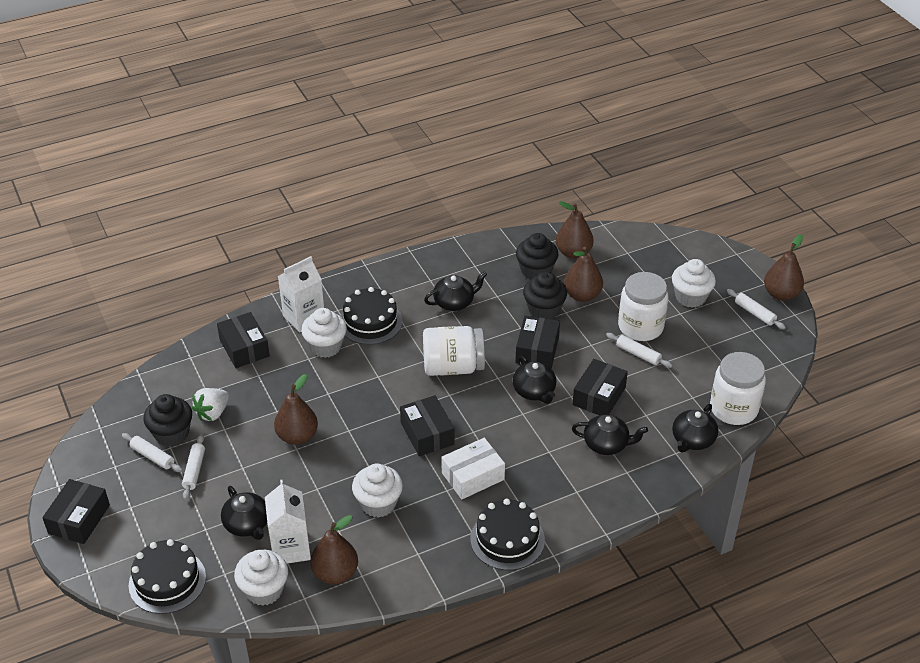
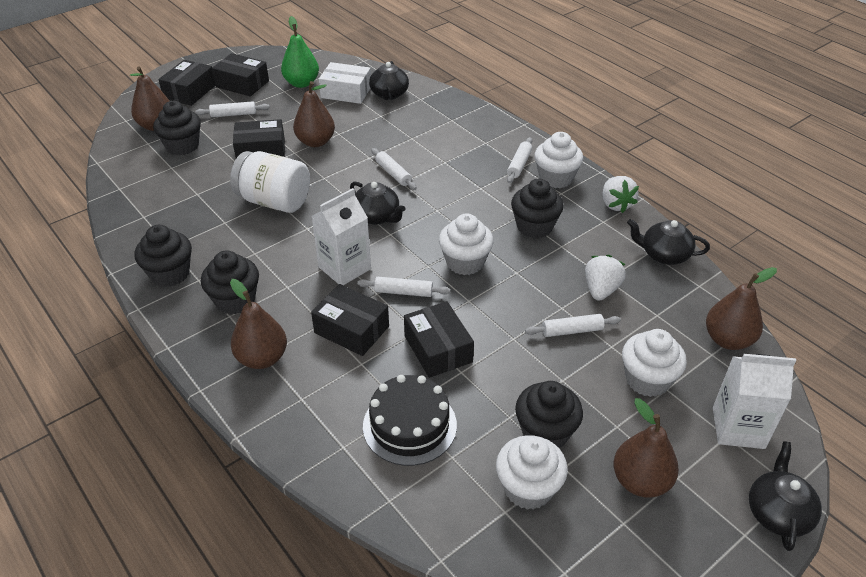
black cake: [129,539,206,614] [341,287,403,345] [471,499,545,570] = 3 -> [363,375,457,466] = 1
black cupcake: [143,394,192,446] [516,233,559,280] [523,272,567,320] = 3 -> [134,225,192,287] [153,101,201,155] [201,250,259,314] [511,179,564,238] [515,381,583,448] = 5
black teapot: [221,486,267,540] [424,271,487,311] [513,355,557,404] [572,414,648,455] [672,404,718,452] = 5 -> [350,182,405,225] [369,61,409,100] [627,219,710,265] [749,441,822,551] = 4
green pear: none = 0 -> [281,16,319,88] = 1
white jar: [423,326,485,376] [618,272,668,341] [710,352,766,425] = 3 -> [230,151,310,213] = 1
white rolling pin: [122,433,183,472] [182,434,205,500] [606,333,673,368] [727,289,786,329] = 4 -> [195,101,270,117] [357,277,451,297] [371,148,417,190] [507,137,532,183] [525,314,621,337] = 5
white strawberry: [192,388,229,421] = 1 -> [585,255,626,301] [603,176,639,213] = 2

